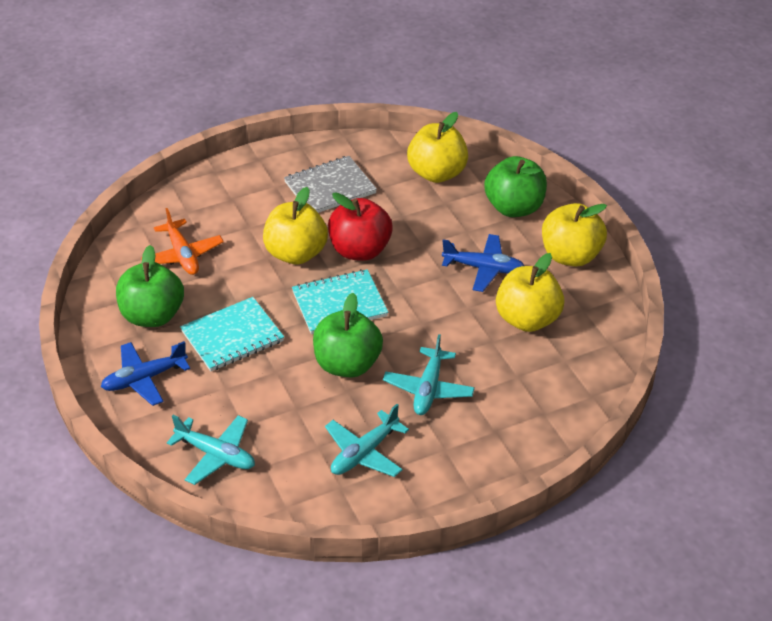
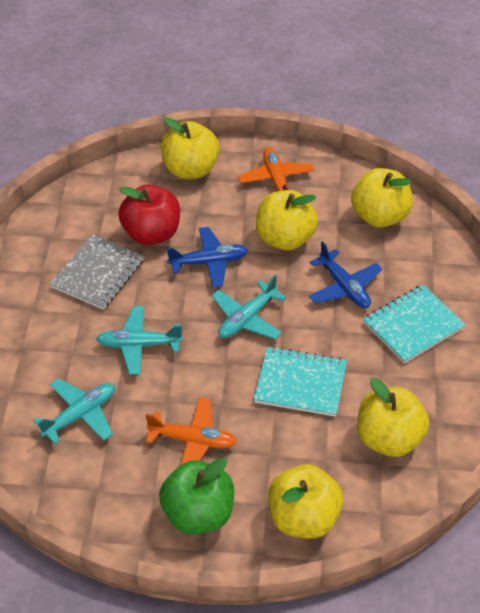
green apple: [116,245,184,327] [313,293,383,377] [484,156,547,217] = 3 -> [159,458,234,535] = 1
orange plane: [141,208,224,275] = 1 -> [145,398,237,465] [238,148,314,193] = 2
yellow apple: [263,187,328,264] [407,112,468,183] [496,253,564,332] [542,203,607,266] = 4 -> [160,117,220,179] [256,190,318,250] [268,464,343,538] [351,168,413,228] [357,378,429,457] = 5

